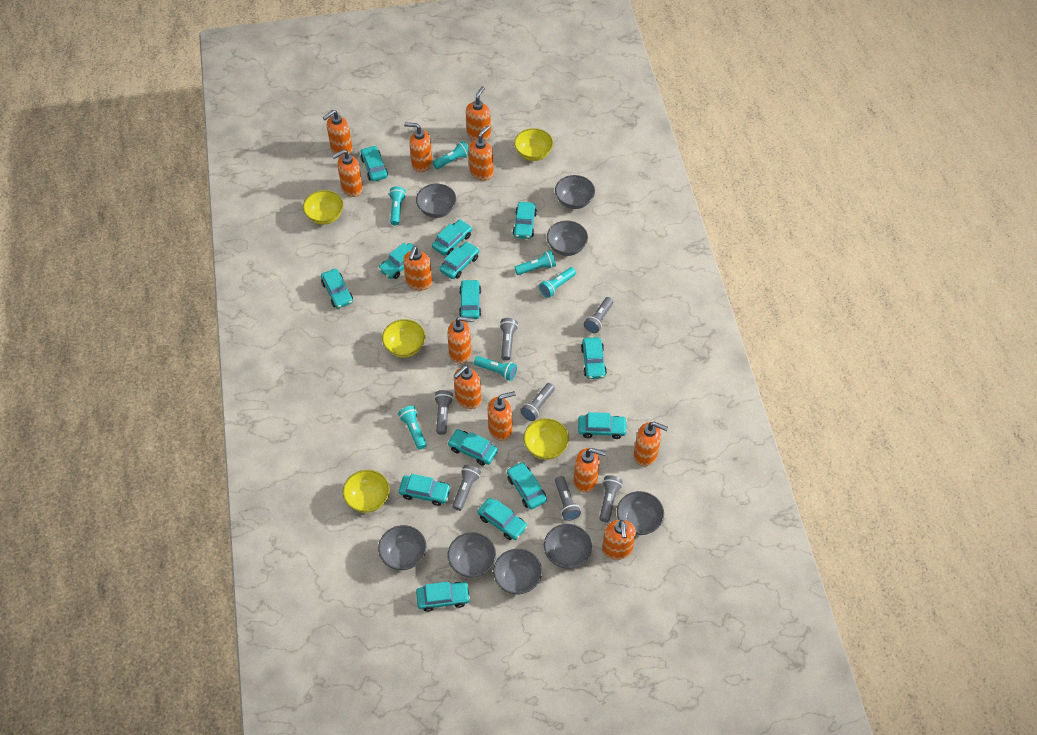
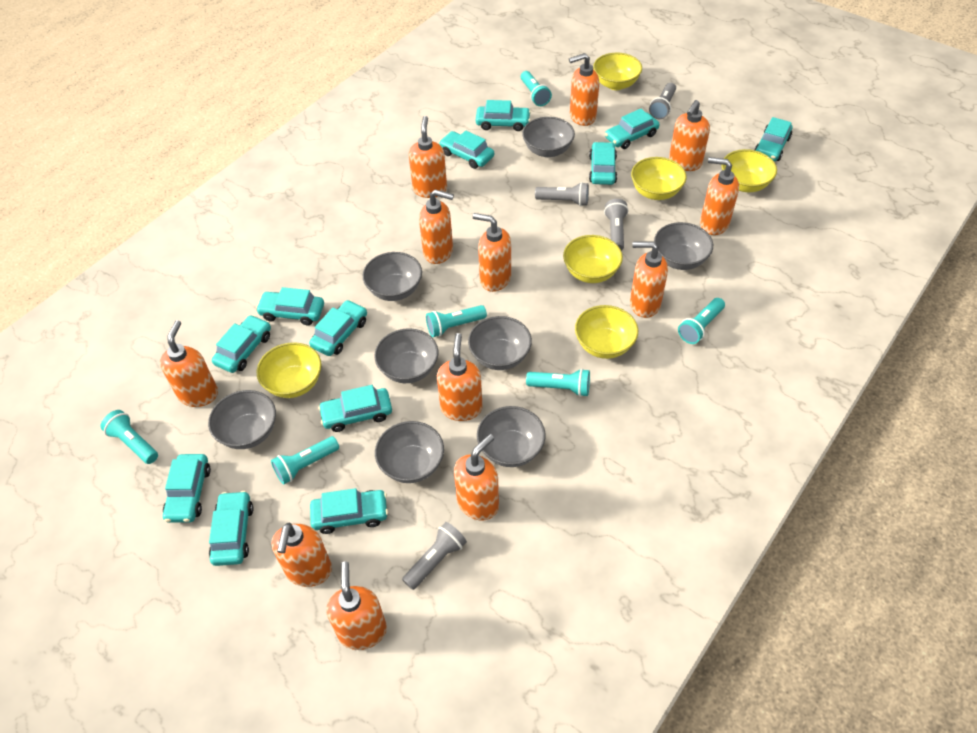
grey flashlight: [434,390,453,435] [452,465,481,511] [500,318,518,360] [521,383,555,421] [555,476,581,521] [584,297,613,333] [599,475,623,522] = 7 -> [402,522,467,590] [535,182,589,206] [604,199,628,251] [649,83,676,119] = 4
turquoise car: [321,269,353,309] [360,145,388,182] [378,243,414,279] [399,474,451,506] [416,582,470,612] [432,219,472,256] [440,242,479,279] [447,429,498,466] [459,279,481,319] [478,498,528,540] [507,462,547,510] [513,202,537,239] [578,412,627,439] [581,337,607,379] = 14 -> [163,454,211,523] [209,491,253,566] [212,315,271,373] [256,287,324,325] [309,300,367,356] [310,488,388,534] [318,385,392,432] [439,130,494,169] [476,100,531,131] [589,142,617,185] [605,108,659,149] [754,117,792,161] = 12
yellow bowl: [303,190,344,225] [343,470,390,513] [382,319,426,357] [514,128,553,161] [523,418,569,460] = 5 -> [257,342,322,398] [563,235,623,283] [575,305,638,359] [593,53,642,90] [631,157,687,200] [721,149,777,192] = 6

